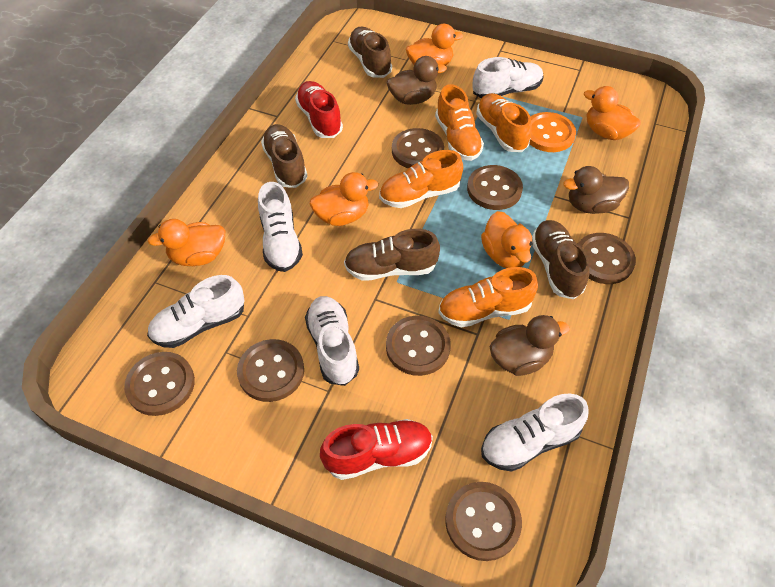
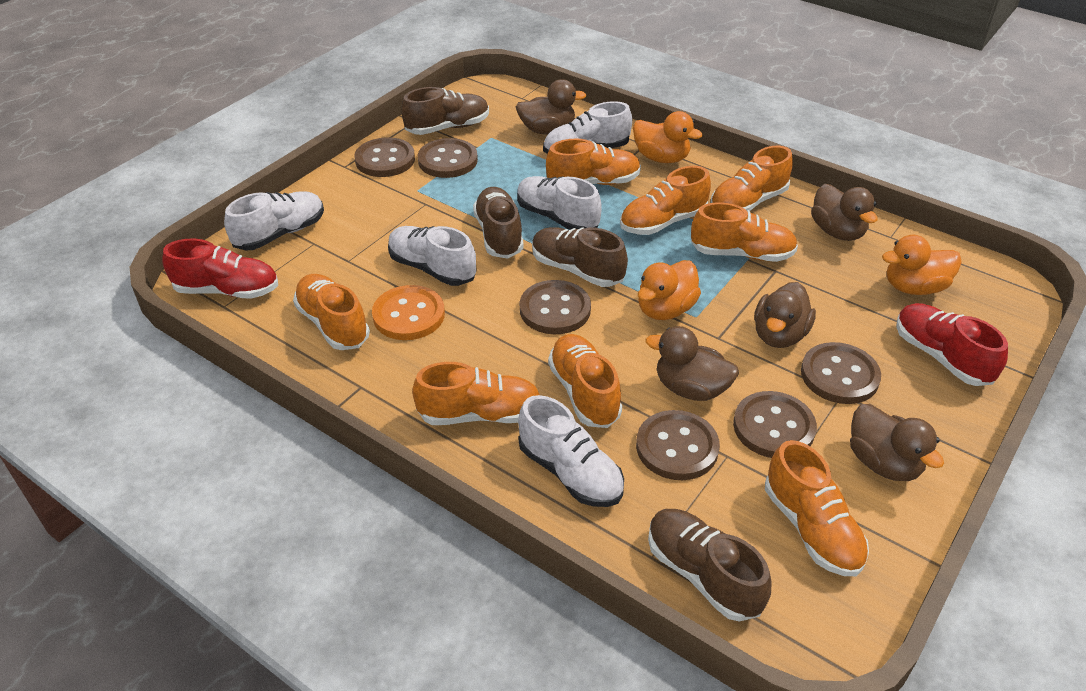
brown button: [124,352,195,416] [237,339,304,402] [386,316,451,376] [392,128,444,168] [445,482,522,561] [467,165,523,210] [578,233,636,284] = 7 -> [354,137,415,177] [418,138,478,178] [520,280,591,334] [636,410,720,480] [733,391,817,458] [801,342,881,404] = 6
brown duck: [387,56,447,105] [490,315,570,376] [563,166,629,214] = 3 -> [516,79,586,134] [645,326,739,401] [754,282,816,348] [811,184,878,241] [850,404,944,481] = 5
orange duck: [148,219,225,266] [309,172,378,226] [406,24,463,66] [481,211,532,268] [584,86,641,140] = 5 -> [633,111,703,163] [638,260,701,320] [882,235,962,295] = 3
orange shoe: [379,150,463,208] [435,84,484,161] [438,267,538,327] [476,93,532,152] = 4 -> [293,274,370,350] [412,362,540,425] [546,138,641,185] [548,334,622,428] [620,166,711,235] [691,202,798,262] [711,146,793,211] [765,440,869,576] = 8

